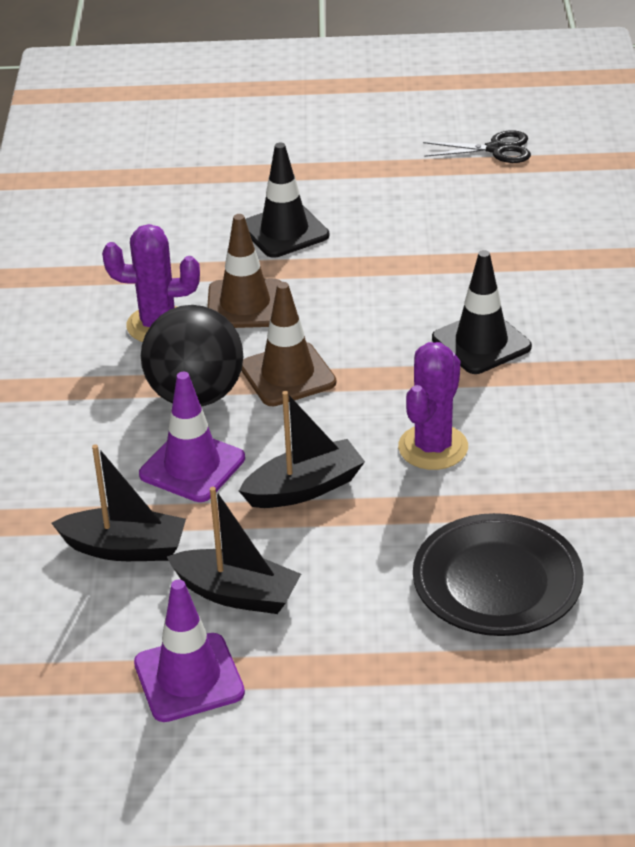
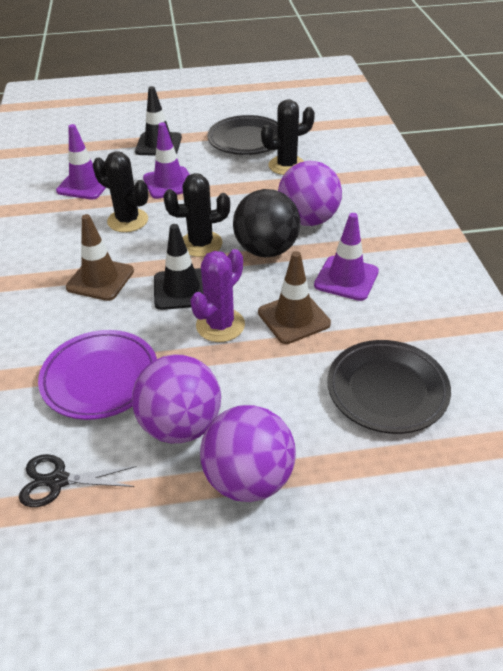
black boat: [52,444,186,561] [167,487,301,614] [239,391,365,508] = 3 -> none = 0
black cactus: none = 0 -> [93,151,148,232] [163,173,230,257] [261,99,315,175] = 3
black plate: [413,513,583,636] = 1 -> [207,115,277,155] [327,340,451,434] = 2
purple ball: none = 0 -> [132,354,221,443] [200,405,296,502] [278,161,342,226] = 3
purple cactus: [102,224,200,342] [398,342,468,470] = 2 -> [190,249,245,342] = 1
purple plate: none = 0 -> [38,330,157,420] = 1
purple traffic cone: [134,580,245,722] [139,372,245,502] = 2 -> [56,124,106,200] [143,122,190,199] [314,213,379,301] = 3

